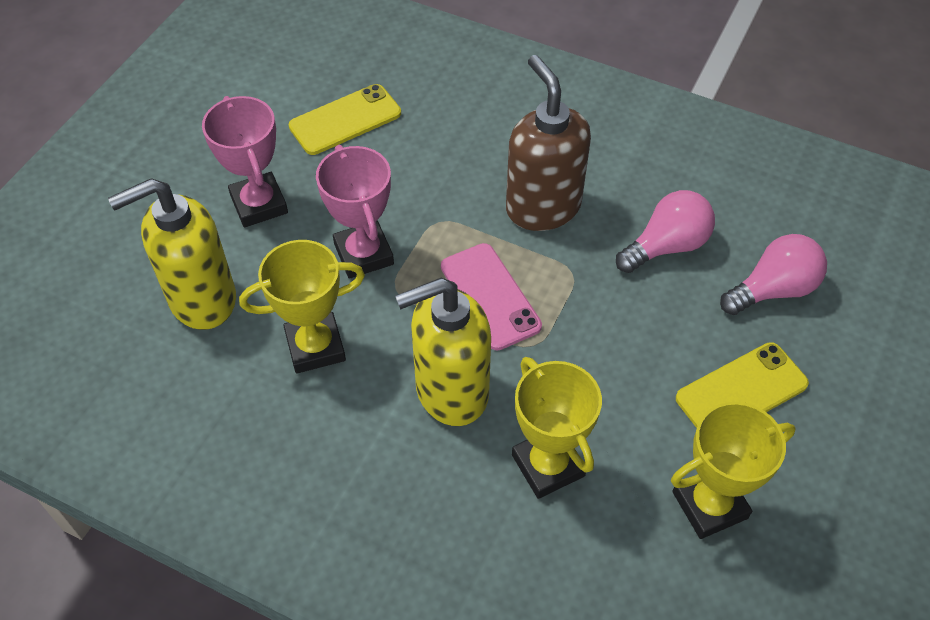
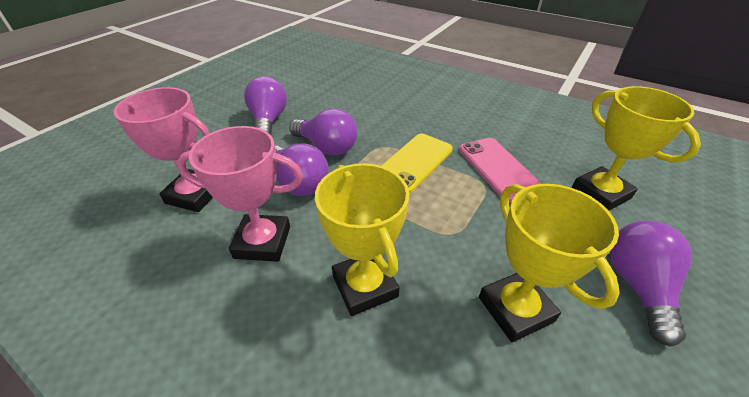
brown soap dispenser: [506,55,591,231] = 1 -> none = 0
pink light bulb: [616,190,715,273] [720,234,827,315] = 2 -> none = 0
purple light bulb: none = 0 -> [244,76,287,135] [275,143,329,196] [289,108,357,156] [610,221,692,347] = 4
yellow phone: [289,84,401,155] [676,342,809,428] = 2 -> [381,134,453,194] = 1
yellow soap dispenser: [108,178,236,330] [395,278,491,426] = 2 -> none = 0

